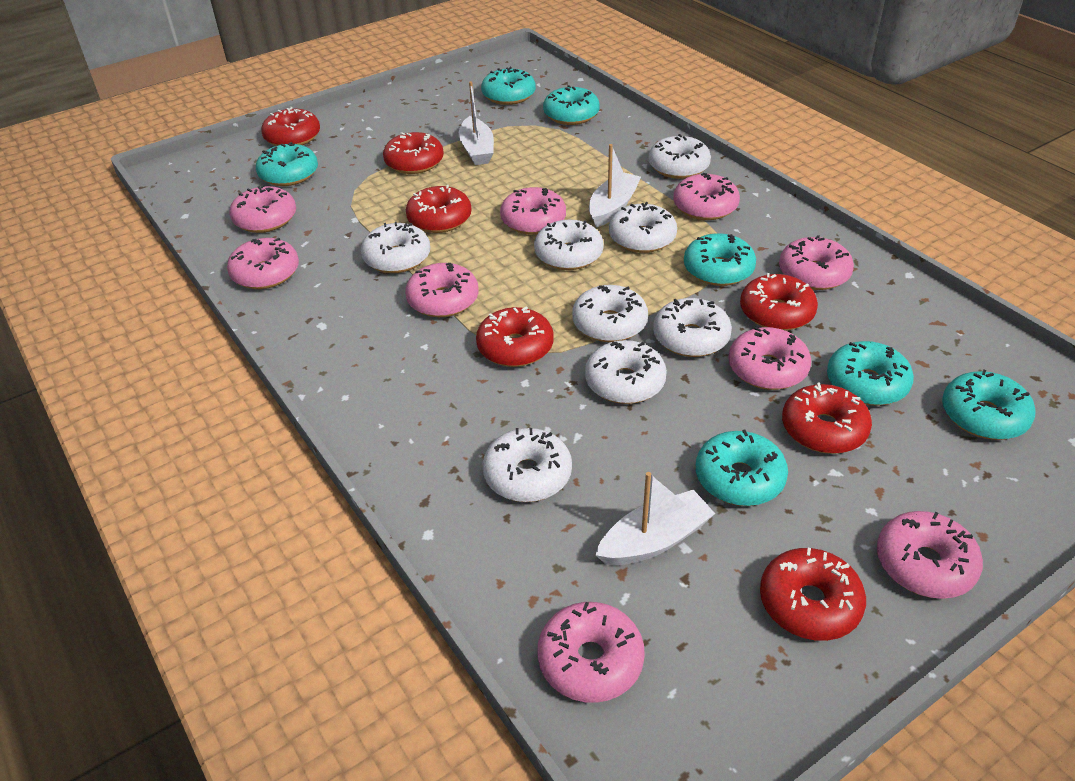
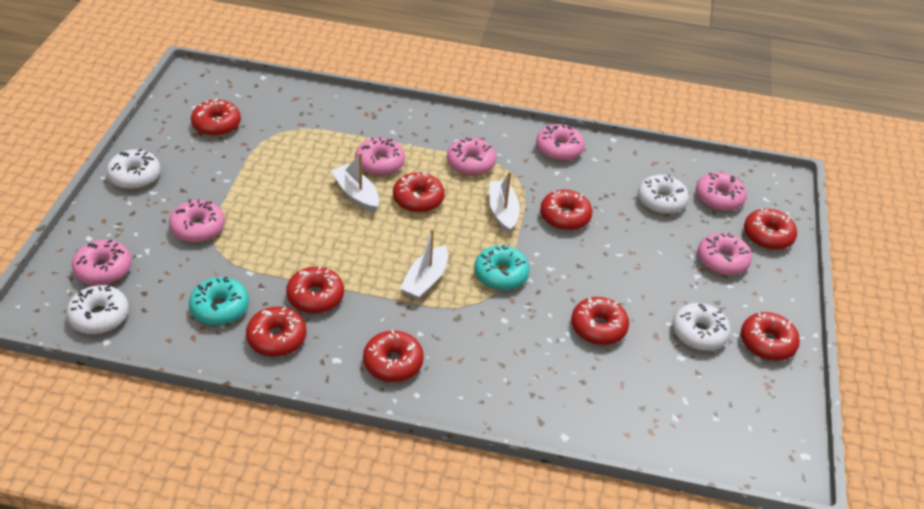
pink donut: [227,238,299,289] [229,185,296,233] [405,263,479,317] [500,187,566,235] [537,602,645,703] [674,173,740,220] [728,327,811,390] [779,235,854,290] [877,511,983,599] = 9 -> [72,239,131,286] [169,199,225,243] [355,137,405,176] [447,137,496,176] [536,124,585,161] [696,172,747,211] [698,232,752,276] = 7
red donut: [261,107,320,146] [383,132,444,174] [406,185,472,233] [476,307,554,367] [740,273,818,331] [760,548,866,641] [782,383,872,454] = 7 -> [191,98,241,136] [246,306,306,357] [286,266,344,314] [363,330,424,382] [393,172,445,213] [540,190,592,230] [571,297,629,345] [741,312,800,361] [744,208,797,250] = 9
turquoise donut: [256,142,318,186] [481,67,536,105] [543,85,600,125] [684,233,756,286] [696,430,788,506] [827,341,914,406] [942,370,1036,440] = 7 -> [189,277,249,325] [474,244,530,290] = 2
white donut: [361,222,430,273] [483,428,572,502] [534,220,604,270] [572,285,648,342] [585,340,667,404] [609,202,677,253] [649,134,711,179] [653,298,732,357] = 8 -> [66,285,129,334] [106,149,160,189] [638,175,689,214] [672,303,731,351] = 4

